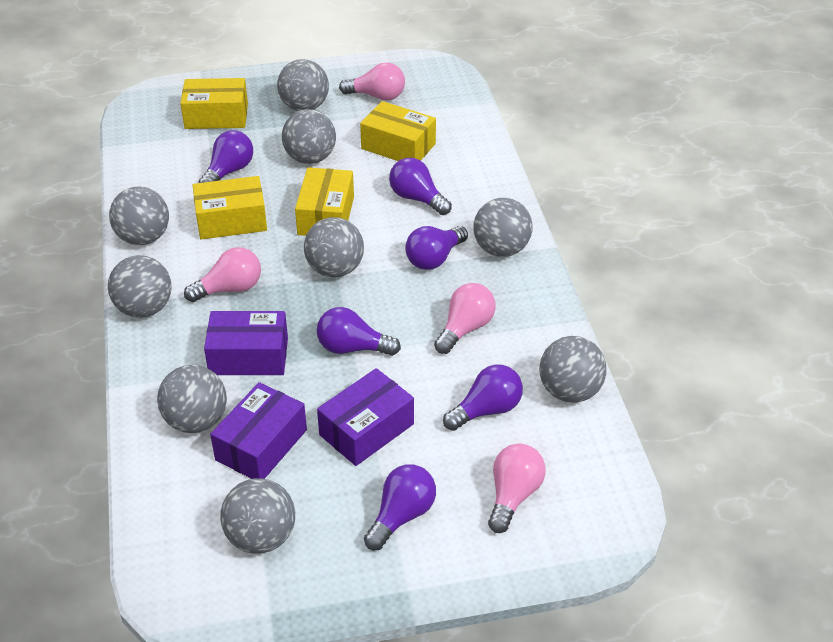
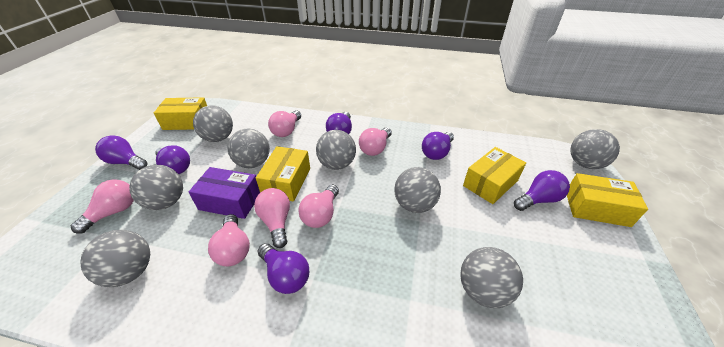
grey ball: [108,255,172,318] [109,186,169,245] [157,365,227,433] [220,479,295,554] [277,59,329,111] [282,109,336,164] [304,217,364,277] [473,198,532,257] [539,336,607,403] = 9 -> [80,230,150,287] [129,165,183,210] [193,106,233,142] [227,128,270,168] [316,130,356,170] [394,167,441,213] [460,247,523,308] [571,129,620,169] = 8
pink light bulb: [184,247,261,302] [339,63,405,101] [434,283,495,354] [488,443,546,533] = 4 -> [71,179,134,234] [208,214,250,266] [254,188,290,248] [268,111,301,137] [298,185,339,228] [359,127,392,156] = 6
purple box: [204,311,288,375] [210,382,307,479] [317,368,414,466] = 3 -> [189,167,260,219] = 1

